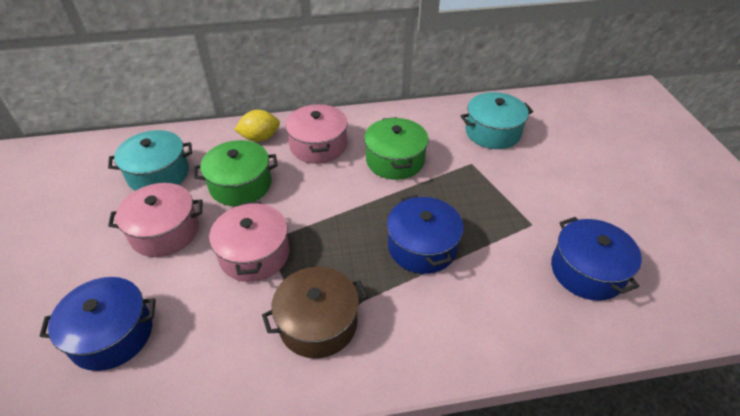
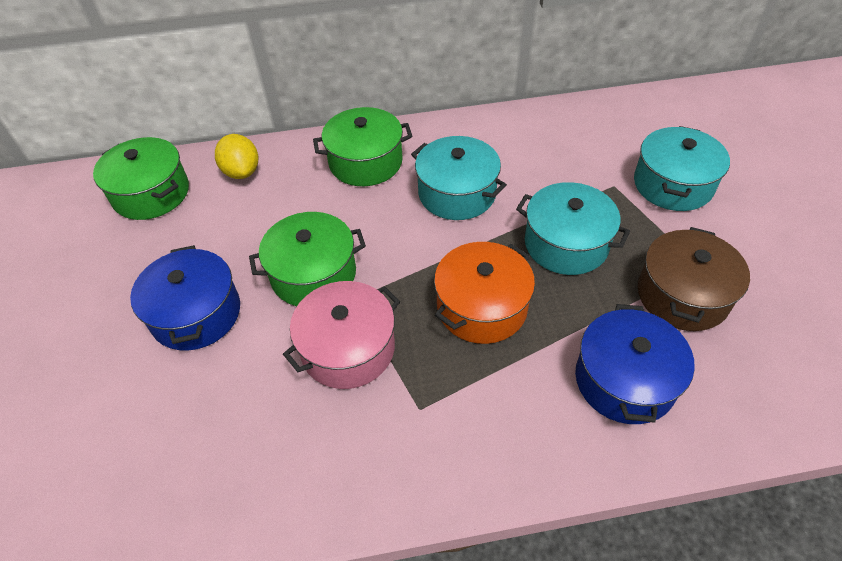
blue pot: [40,277,156,371] [387,195,464,274] [551,217,642,301] = 3 -> [130,245,240,351] [575,304,695,424] = 2
green pot: [194,140,278,206] [364,117,429,180] = 2 -> [93,137,189,220] [249,212,366,306] [313,107,412,186] = 3
orange pot: none = 0 -> [434,242,535,344] = 1
pink pot: [108,183,203,257] [209,201,290,282] [285,104,348,164] = 3 -> [283,281,400,389] = 1
turquoise pot: [108,130,192,191] [461,92,533,149] = 2 -> [411,136,507,220] [516,182,630,275] [634,126,730,211] = 3

